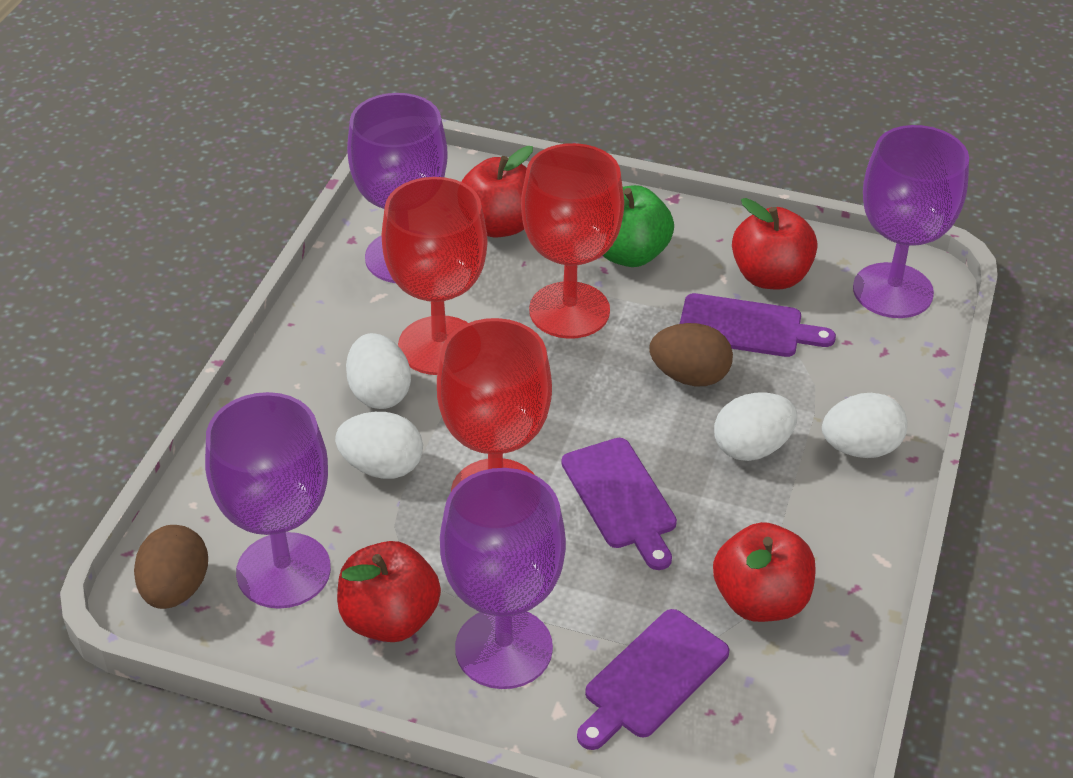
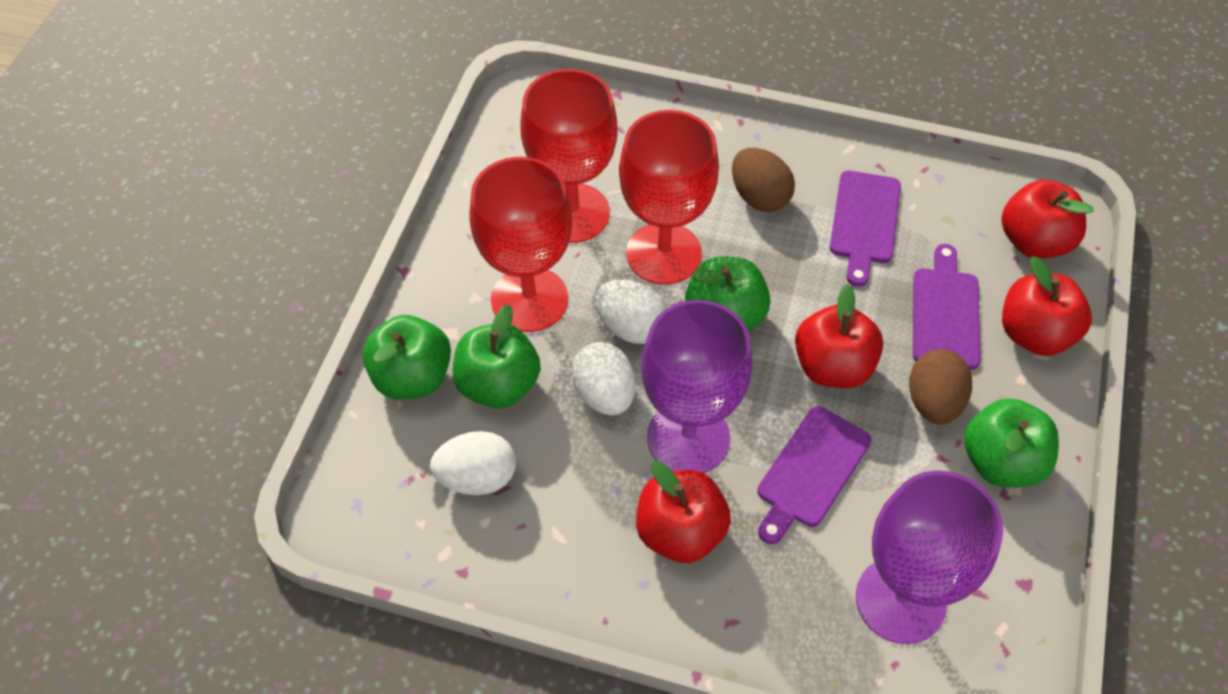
green apple: [603,185,674,267] = 1 -> [362,315,451,399] [453,304,540,408] [685,256,770,331] [964,398,1059,487] = 4
purple goblet: [205,392,331,609] [347,93,448,283] [440,468,566,689] [853,125,969,318] = 4 -> [641,300,752,473] [856,470,1003,644] = 2
white egg: [335,412,423,479] [346,333,411,409] [714,393,797,461] [822,393,907,458] = 4 -> [430,431,516,495] [571,342,635,415] [595,280,667,344] = 3

